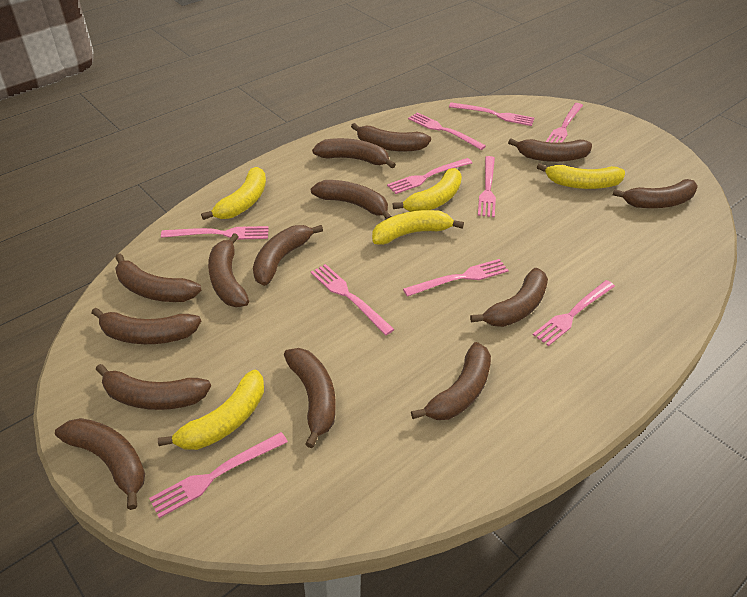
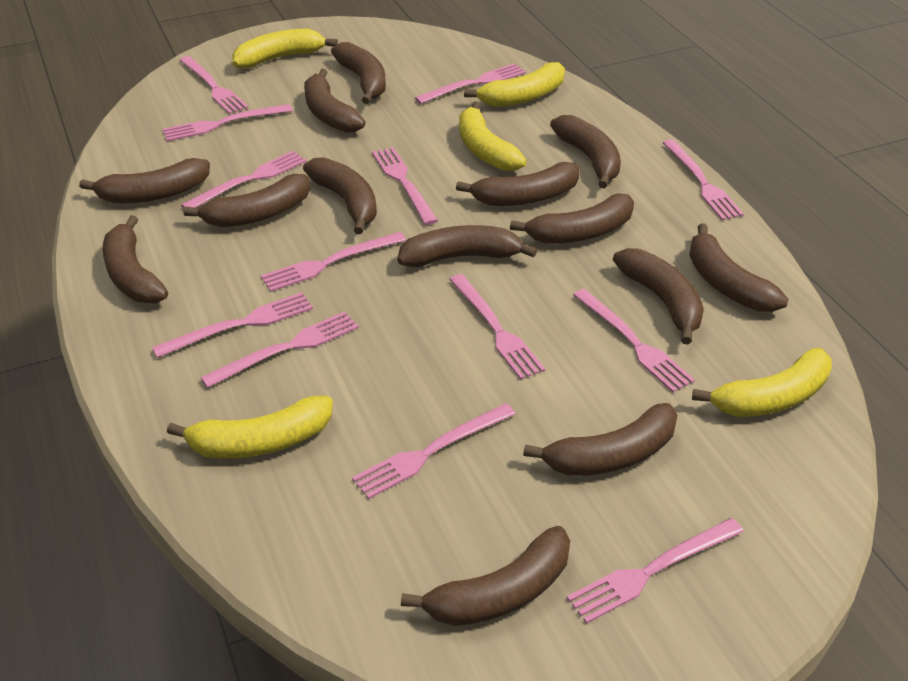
pink fork: [149,432,288,518] [161,226,269,240] [311,264,395,335] [387,158,472,194] [403,259,509,297] [408,112,486,150] [449,102,534,126] [478,156,496,217] [533,280,615,346] [546,103,583,143] = 10 -> [152,292,313,358] [162,104,293,141] [179,56,248,114] [181,151,307,209] [200,311,359,388] [261,232,406,292] [352,403,515,499] [372,147,438,225] [415,63,526,104] [449,274,545,379] [567,518,744,624] [573,289,695,392] [663,139,744,220] = 13

